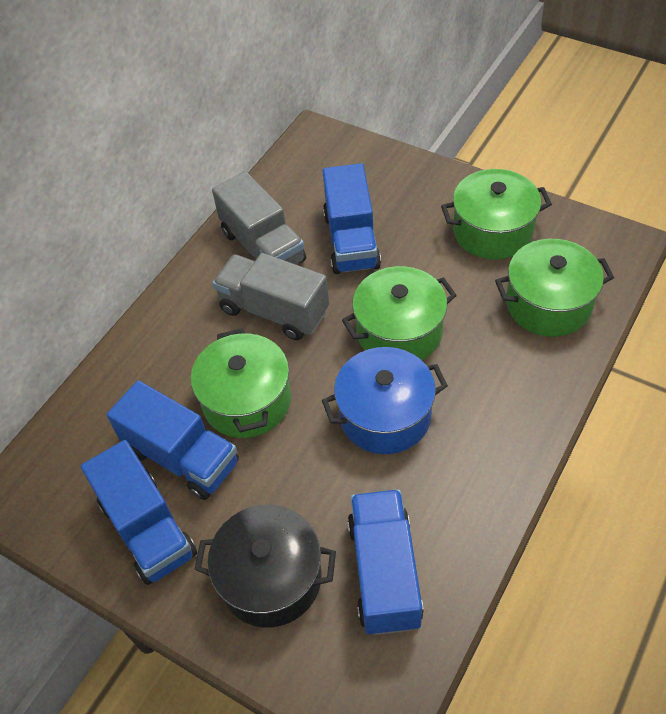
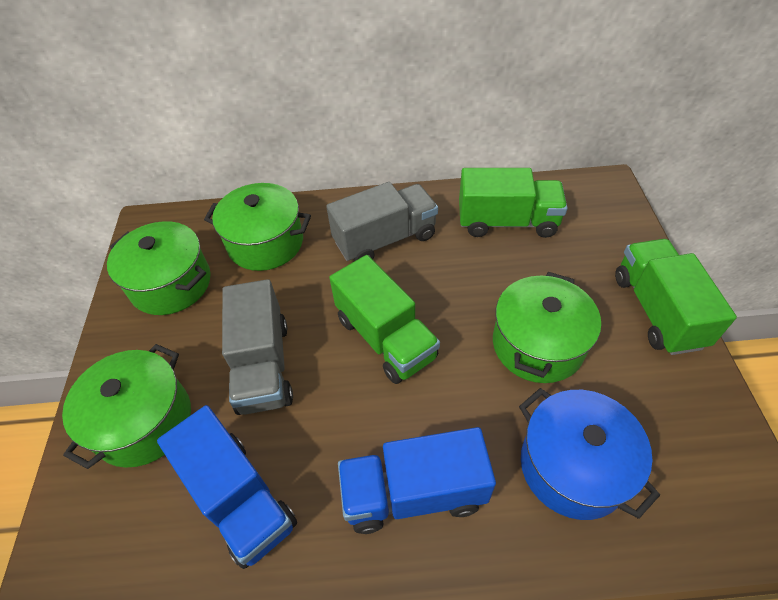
black pot: [194,505,336,628] = 1 -> none = 0
blue truck: [81,440,197,585] [107,380,239,500] [323,163,381,274] [347,489,424,635] = 4 -> [157,405,297,569] [338,427,496,534] = 2
green truck: none = 0 -> [329,255,440,384] [459,168,568,238] [615,239,737,355] = 3

